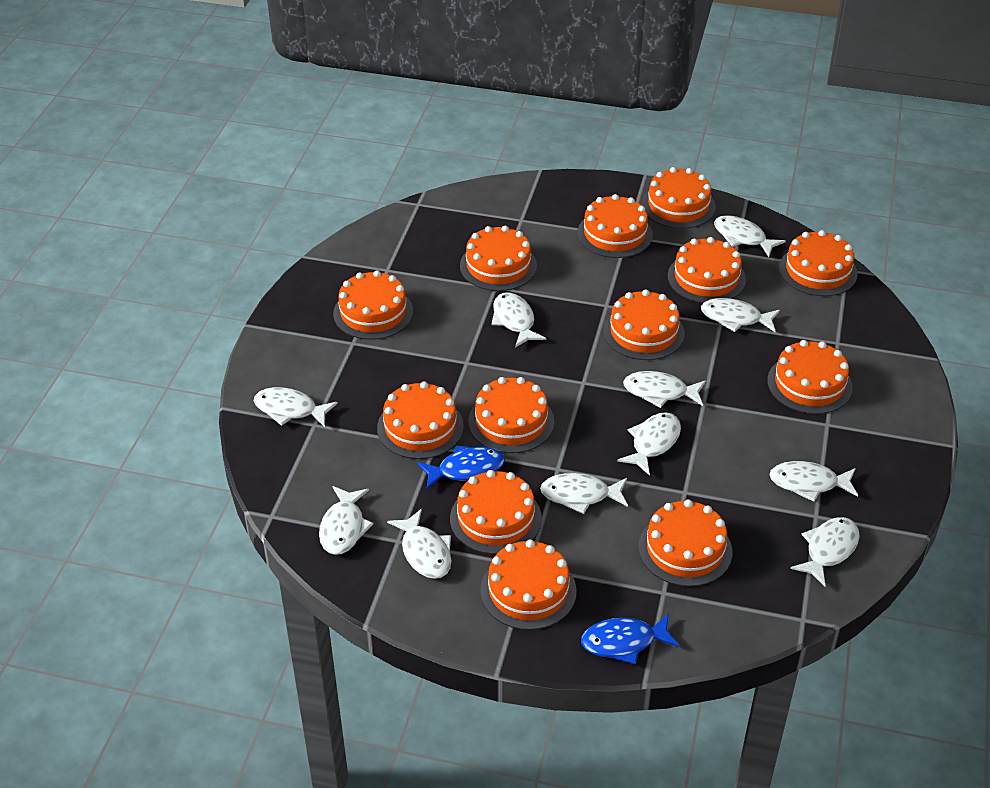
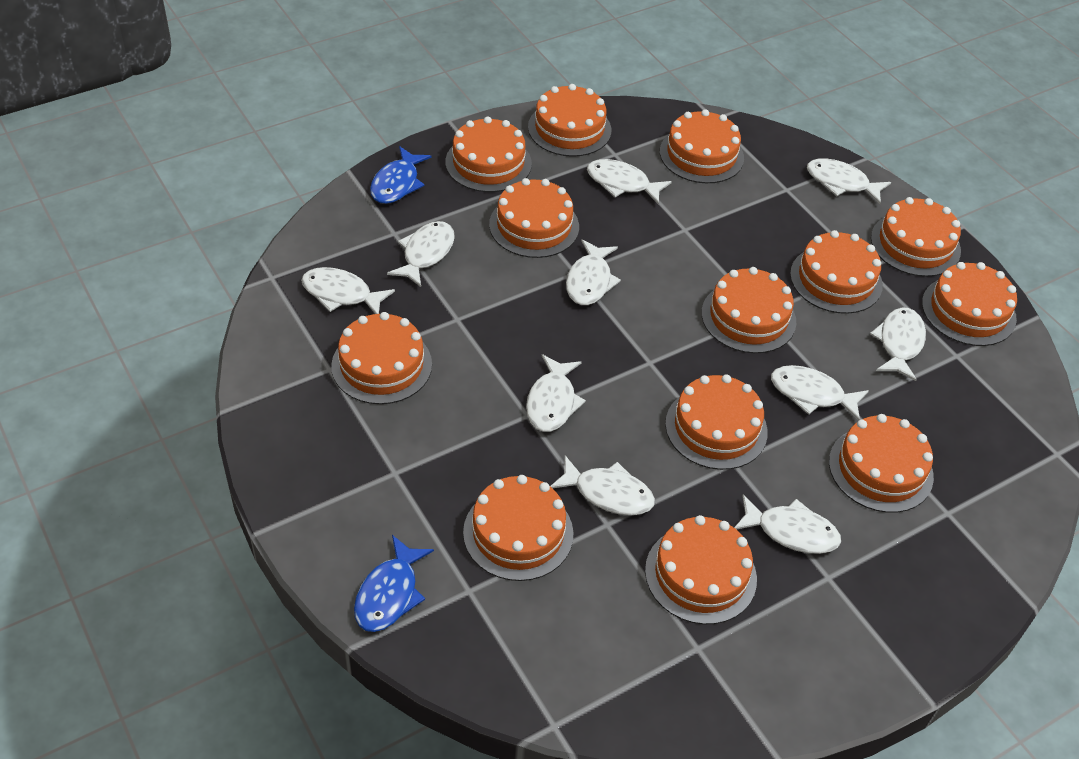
white fish: [253,387,338,427] [319,486,373,555] [387,509,451,579] [491,292,546,348] [540,473,628,514] [617,412,681,475] [623,371,706,408] [701,298,780,332] [714,215,786,257] [769,461,858,502] [790,517,860,587] = 11 -> [301,267,395,314] [387,221,455,287] [526,354,586,432] [550,456,655,516] [566,239,621,305] [587,159,672,205] [734,495,841,554] [771,365,869,421] [807,158,891,204] [870,307,926,381] = 10

